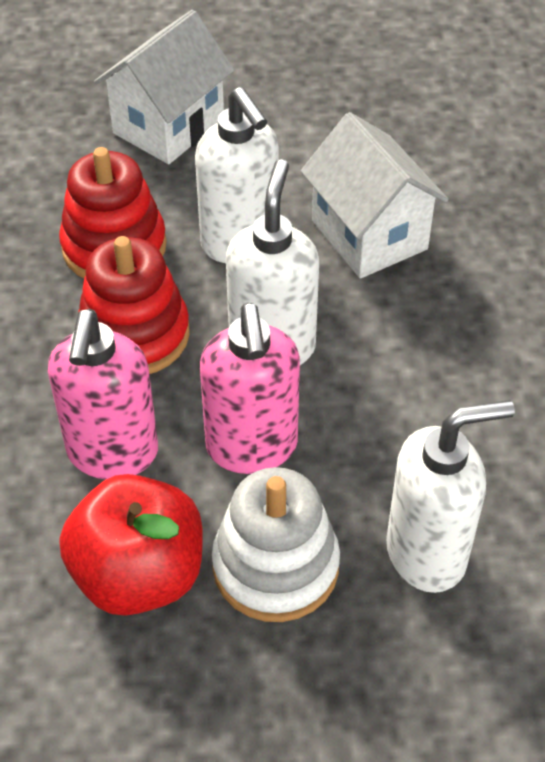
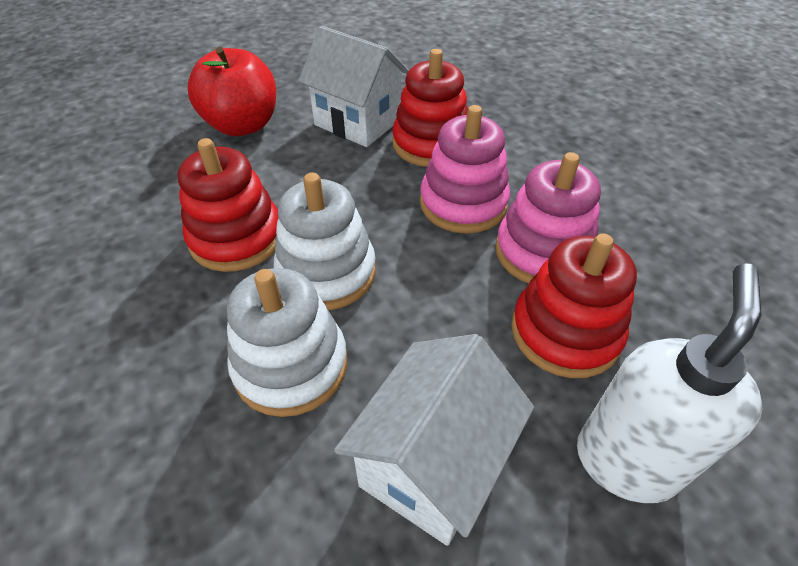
pink soap dispenser: [48,309,158,479] [200,303,300,474] = 2 -> none = 0
pink stacking toy: none = 0 -> [420,105,510,234] [495,152,601,284] = 2
red stacking toy: [59,147,167,279] [78,236,190,374] = 2 -> [178,138,279,272] [392,49,468,167] [511,234,637,378] = 3
white soap dispenser: [195,87,279,263] [226,159,319,365] [386,400,515,593] = 3 -> [577,263,763,503] = 1
white stacking toy: [212,467,340,622] = 1 -> [227,268,348,417] [274,172,376,310] = 2

